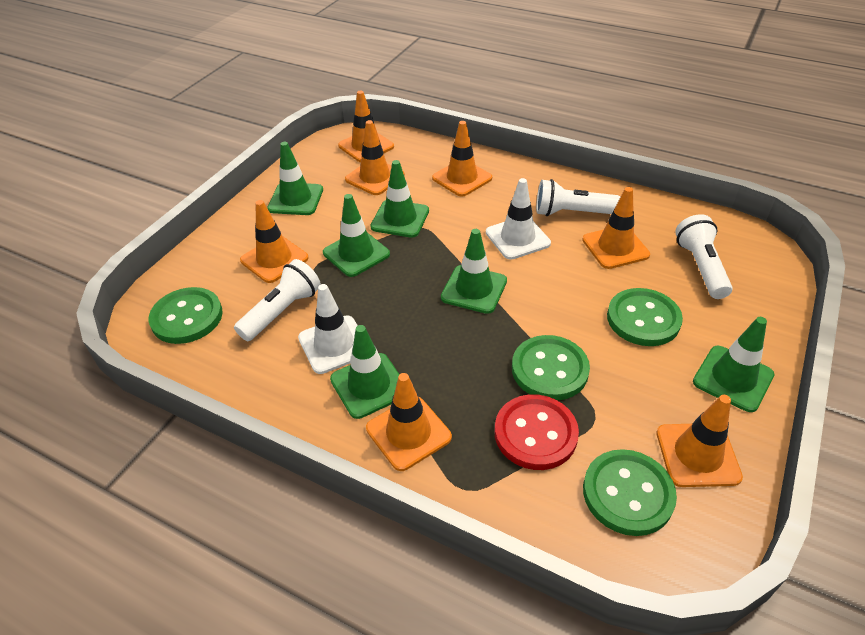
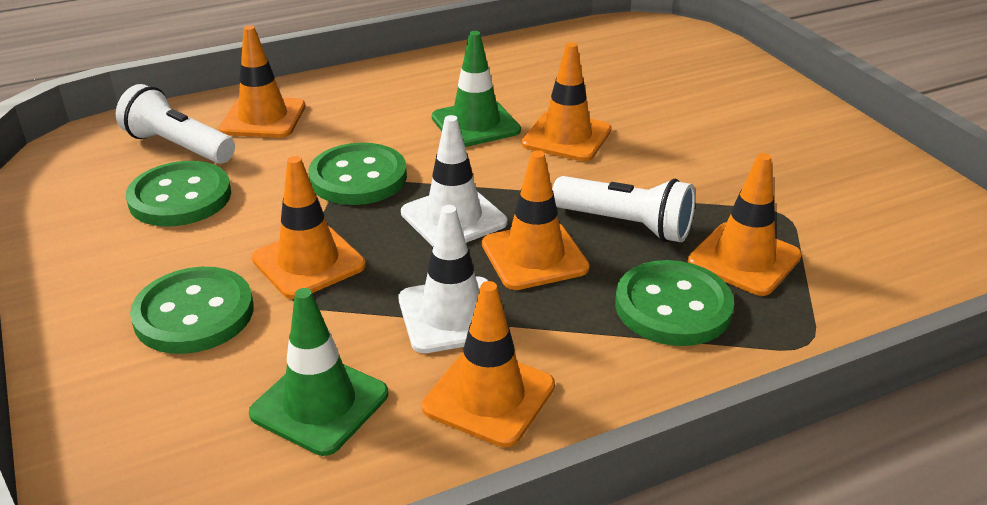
green traffic cone: [267,142,323,215] [323,194,390,277] [330,325,400,419] [370,160,429,238] [441,229,507,314] [693,317,775,412] = 6 -> [249,288,389,456] [432,31,521,147] = 2
orange traffic cone: [240,200,309,283] [338,91,394,162] [345,120,405,195] [366,373,452,471] [432,121,492,197] [582,187,650,269] [656,395,743,487] = 7 -> [219,25,305,138] [252,156,366,299] [422,281,555,447] [482,150,590,290] [521,42,611,161] [688,153,802,296] = 6
red button: [494,394,579,470] = 1 -> none = 0
white flashlight: [234,259,321,341] [536,179,620,216] [675,214,733,299] = 3 -> [116,84,235,164] [552,176,696,242] = 2

